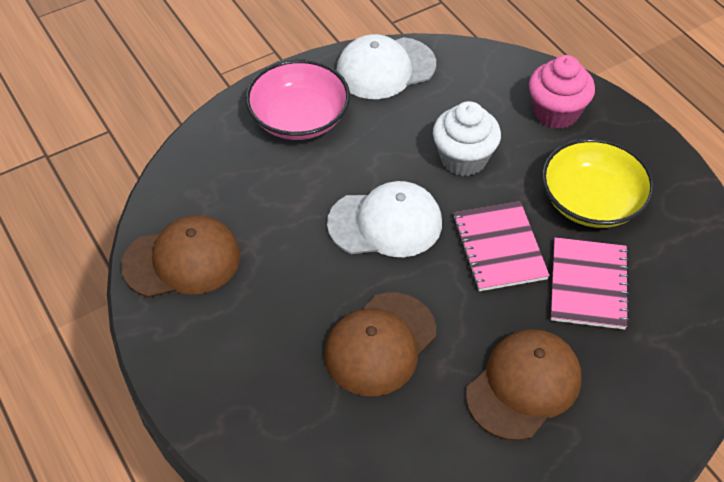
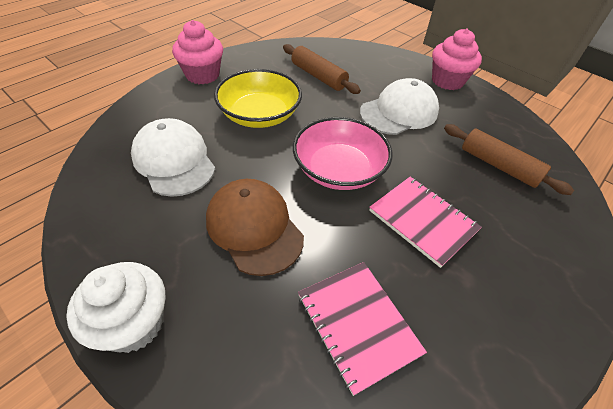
brown cap: [121,215,240,298] [324,293,436,396] [466,329,582,441] = 3 -> [206,179,304,276] = 1
brown rolling pin: none = 0 -> [283,44,361,94] [444,124,574,195] = 2
pink cupcake: [529,55,595,129] = 1 -> [172,20,223,84] [432,29,482,90] = 2

